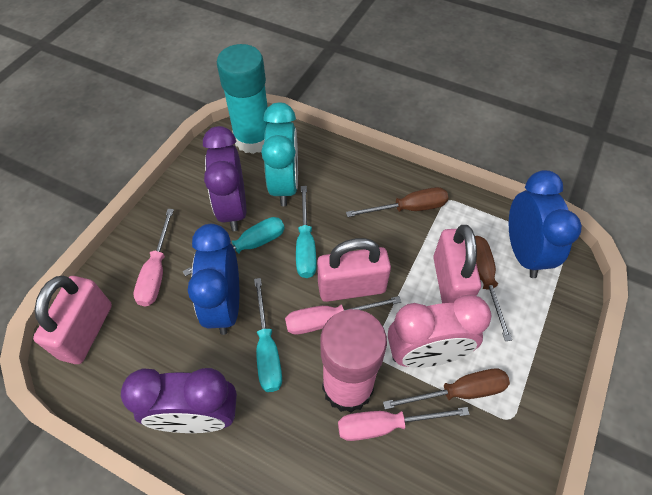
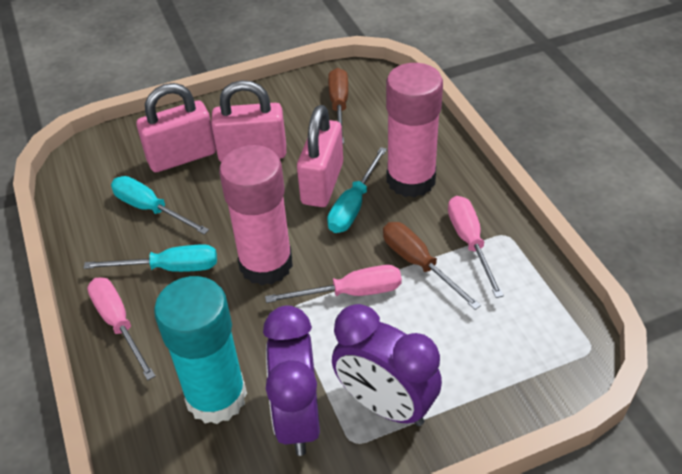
blue clock: [188,224,239,335] [509,170,582,278] = 2 -> none = 0
brown screwdriver: [346,187,448,217] [383,368,510,410] [475,236,512,341] = 3 -> [328,68,348,144] [383,222,481,310] = 2
pink clock: [388,295,492,368] = 1 -> none = 0
pink glue stick: [320,309,387,413] = 1 -> [219,145,293,286] [386,63,443,198] = 2
turquoise clock: [261,103,298,206] = 1 -> none = 0

